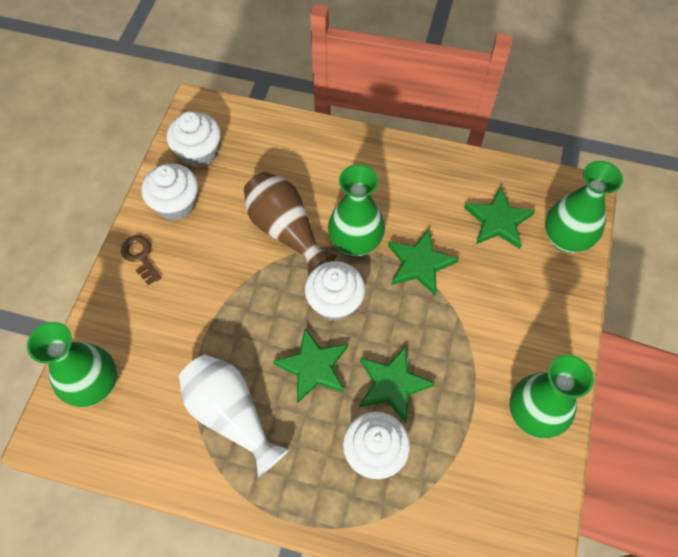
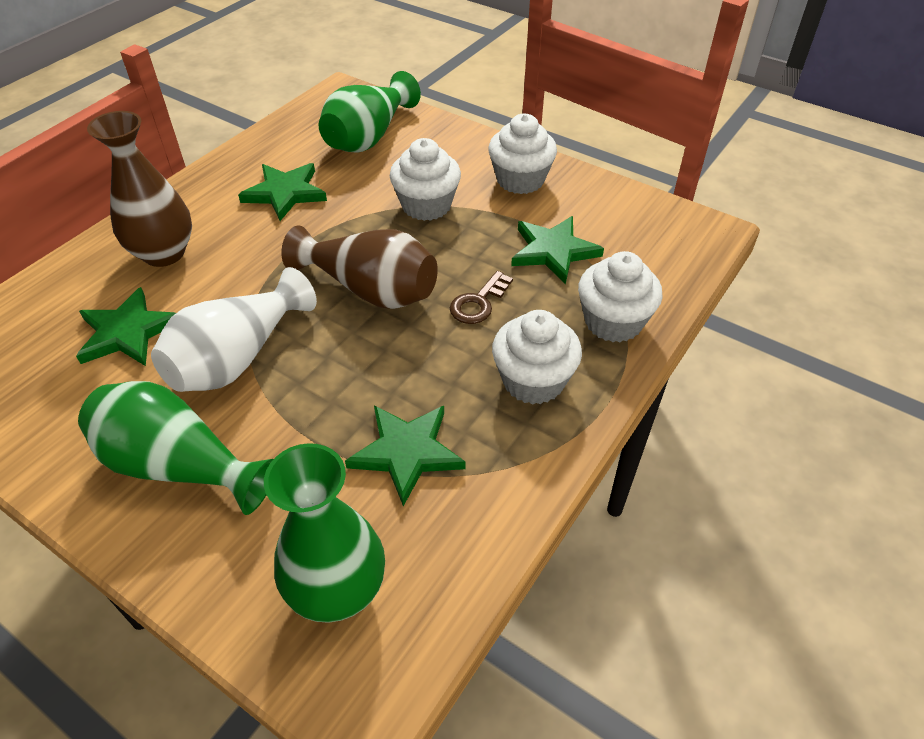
brown vase: [244,172,337,276] = 1 -> [87,111,192,267] [281,225,438,309] = 2
green vase: [27,322,117,407] [328,164,385,256] [509,355,594,439] [545,161,623,253] = 4 -> [78,381,273,515] [264,443,385,623] [319,71,421,153] = 3

